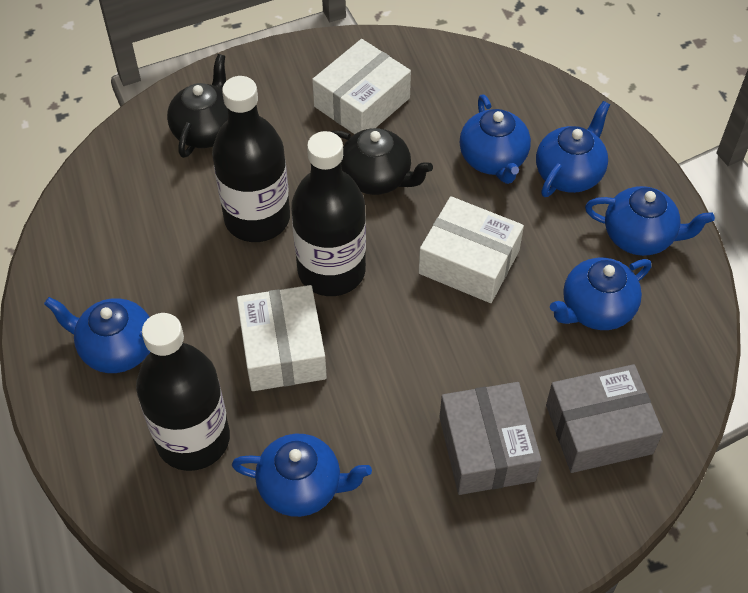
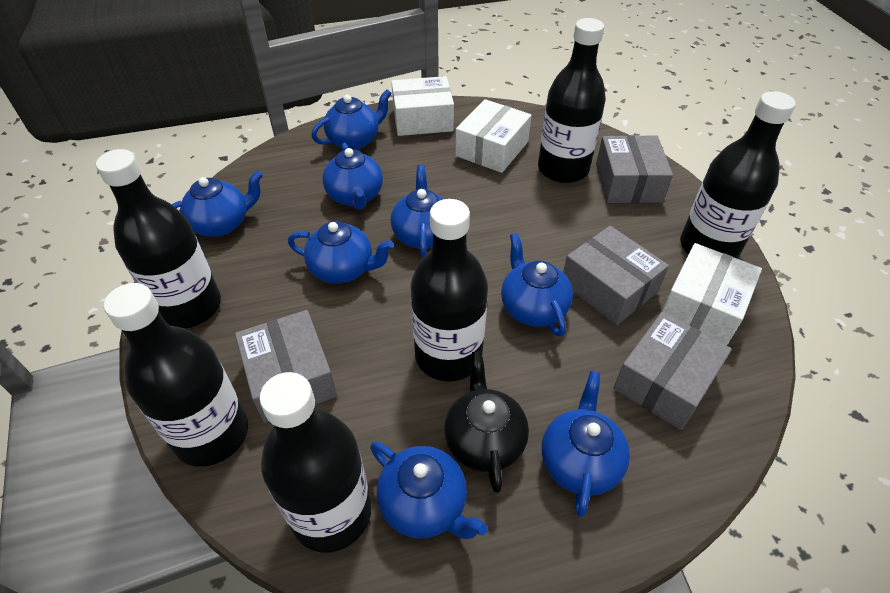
black bottle: [136,313,230,471] [212,76,290,242] [291,131,366,296] = 3 -> [96,149,221,329] [104,283,248,467] [259,372,371,552] [410,199,488,381] [538,18,606,183] [680,91,796,259] = 6
black teapot: [167,54,228,158] [332,128,433,195] = 2 -> [444,351,529,493] = 1
blue teapot: [44,297,150,373] [232,434,372,517] [460,95,531,184] [536,101,610,197] [550,258,651,330] [585,186,715,256] = 6 -> [171,171,263,237] [288,221,394,284] [311,89,392,150] [322,143,383,210] [370,442,488,539] [391,165,444,257] [501,233,573,337] [542,371,630,517] = 8
grey box: [439,382,542,495] [546,364,663,473] = 2 -> [235,310,337,423] [563,226,669,325] [596,135,673,203] [613,312,732,430] = 4

